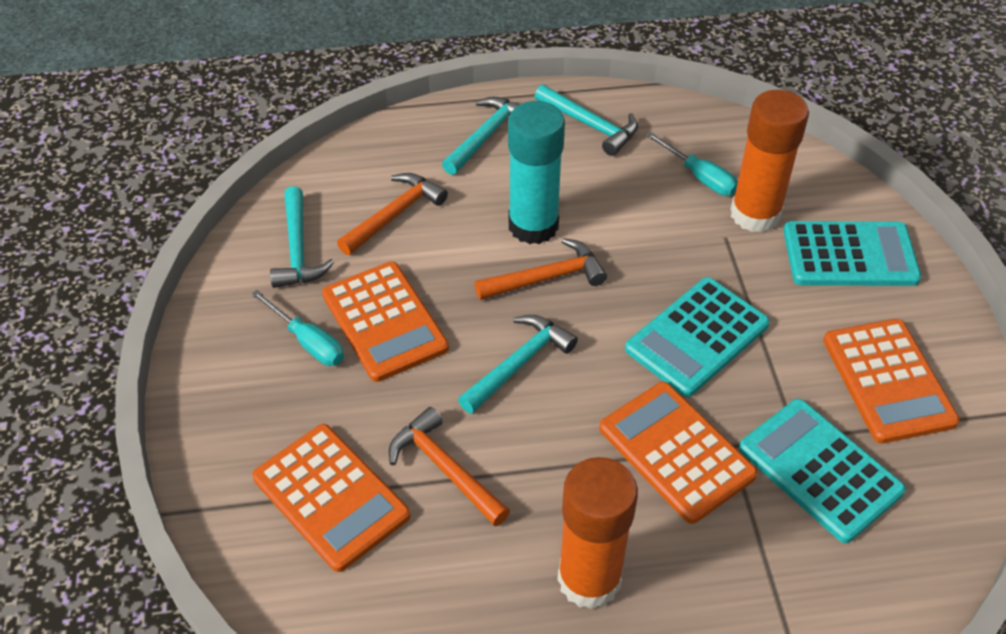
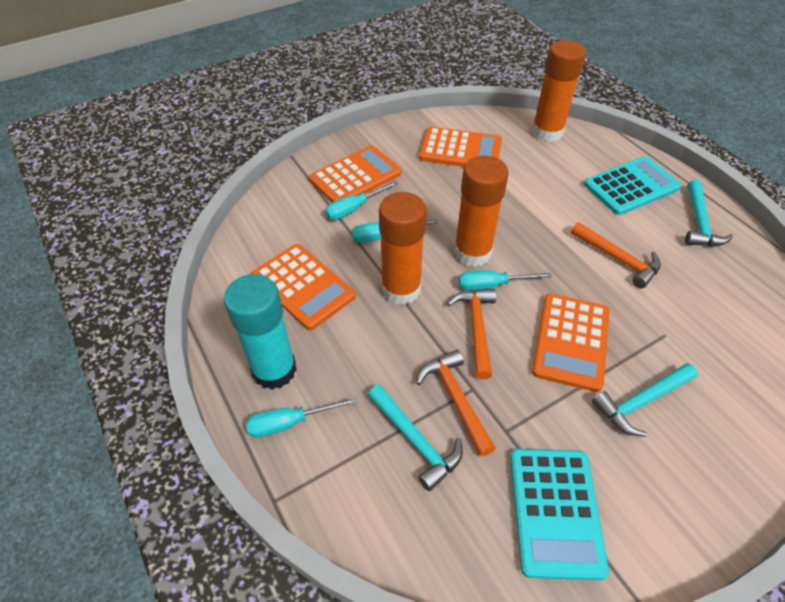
orange glue stick: [557,457,638,609] [730,90,809,233] = 2 -> [379,192,427,305] [454,156,509,267] [532,40,586,142] = 3
turquoise calculator: [625,277,770,397] [739,399,906,543] [783,221,921,286] = 3 -> [510,449,609,580] [584,157,681,215] = 2
turquoise hammer: [270,186,334,288] [442,97,520,175] [458,315,578,414] [534,85,638,156] = 4 -> [368,384,463,491] [592,363,698,437] [685,180,733,246] = 3
turquoise screwdriver: [251,290,344,366] [646,132,738,196] = 2 -> [246,397,357,437] [325,181,398,220] [352,219,438,242] [459,270,552,290] = 4

